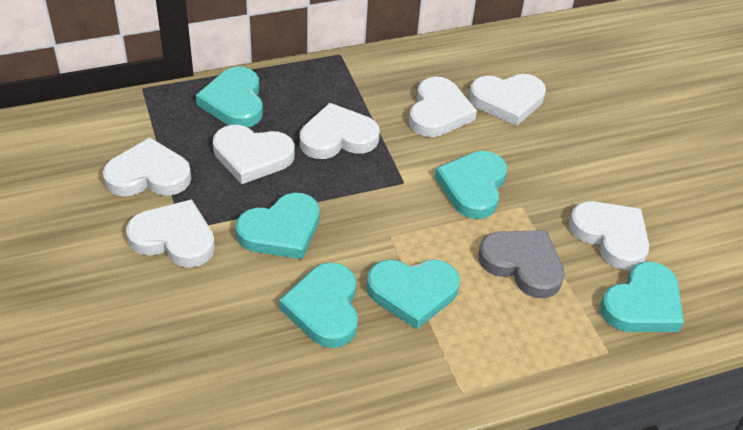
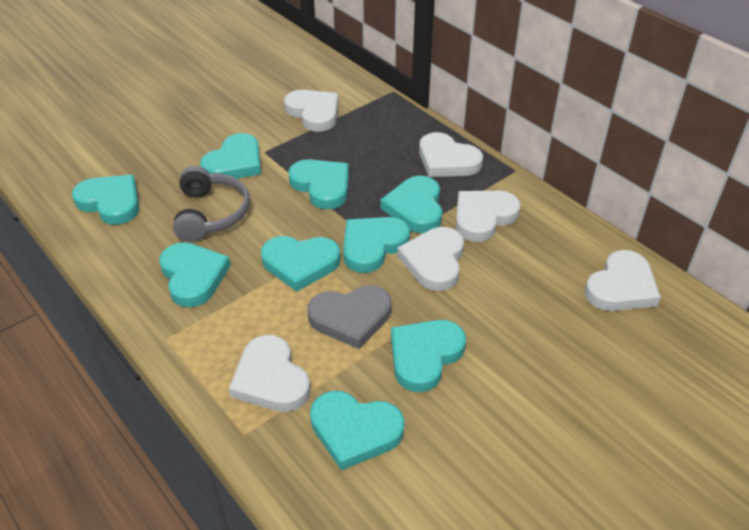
grey headphones: none = 0 -> [173,166,250,242] = 1
turquoise heart: [196,67,263,127] [236,193,320,259] [279,262,358,348] [367,259,460,329] [435,151,507,219] [600,261,684,332] = 6 -> [72,175,139,225] [160,242,231,307] [200,133,261,179] [261,236,341,292] [289,159,349,209] [310,391,404,471] [343,217,410,273] [381,176,442,233] [391,320,466,392] = 9
white heart: [103,138,191,197] [126,199,215,268] [213,125,295,184] [300,103,380,159] [409,77,477,137] [469,74,546,126] [569,201,649,270] = 7 -> [229,335,311,412] [284,90,339,132] [397,227,464,291] [419,132,483,177] [456,191,521,242] [585,250,661,311] = 6

